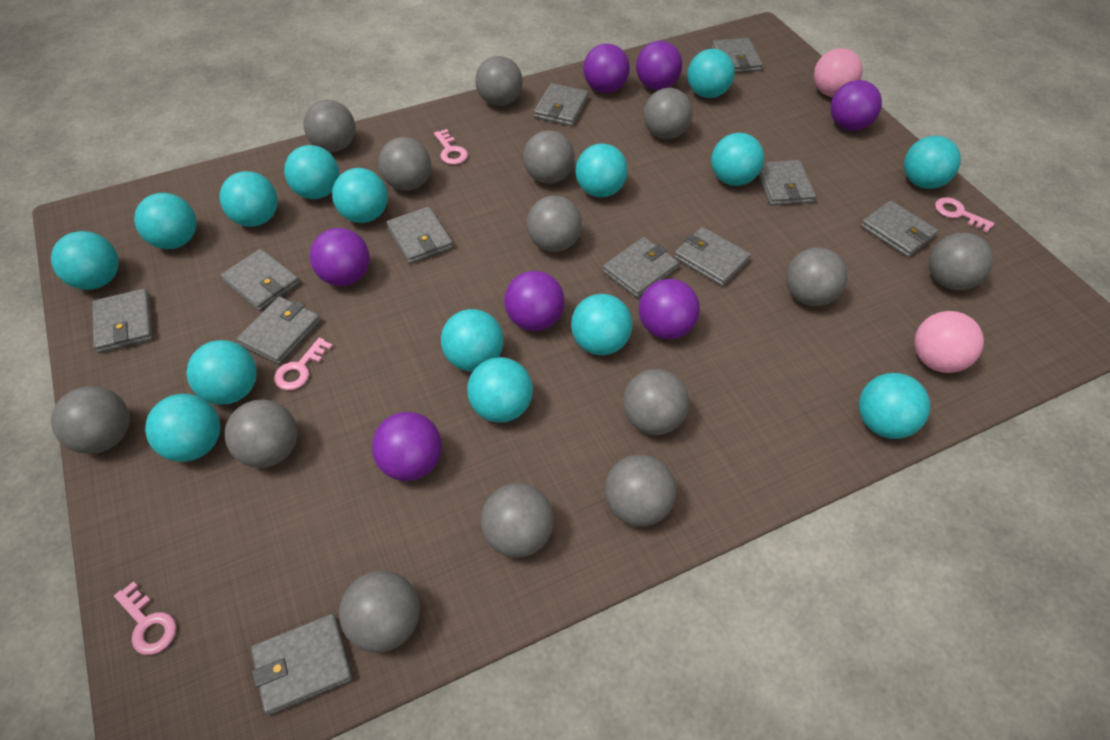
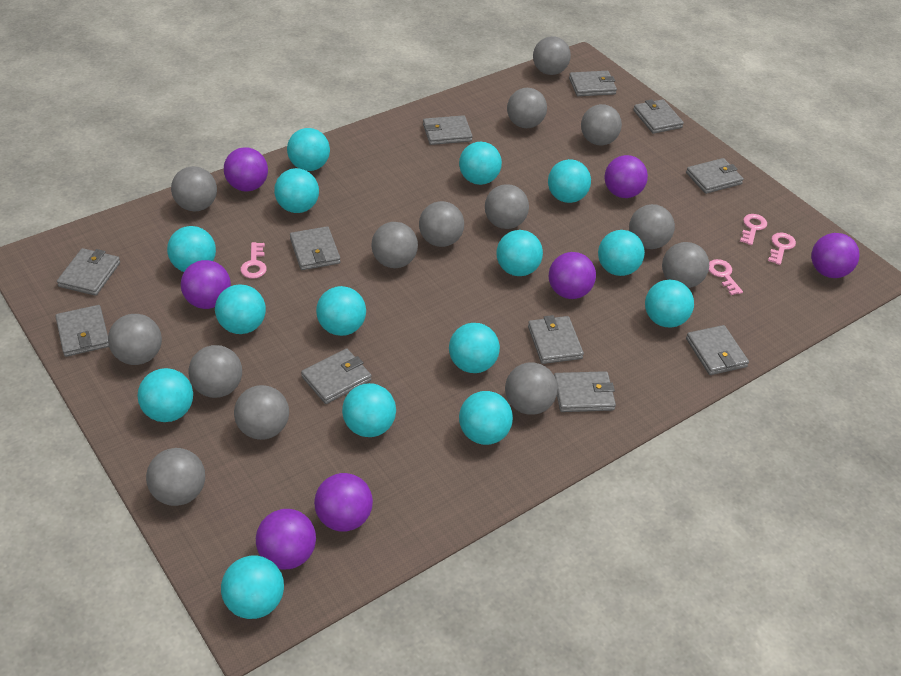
pink ball: [814,48,863,97] [914,311,984,373] = 2 -> none = 0

